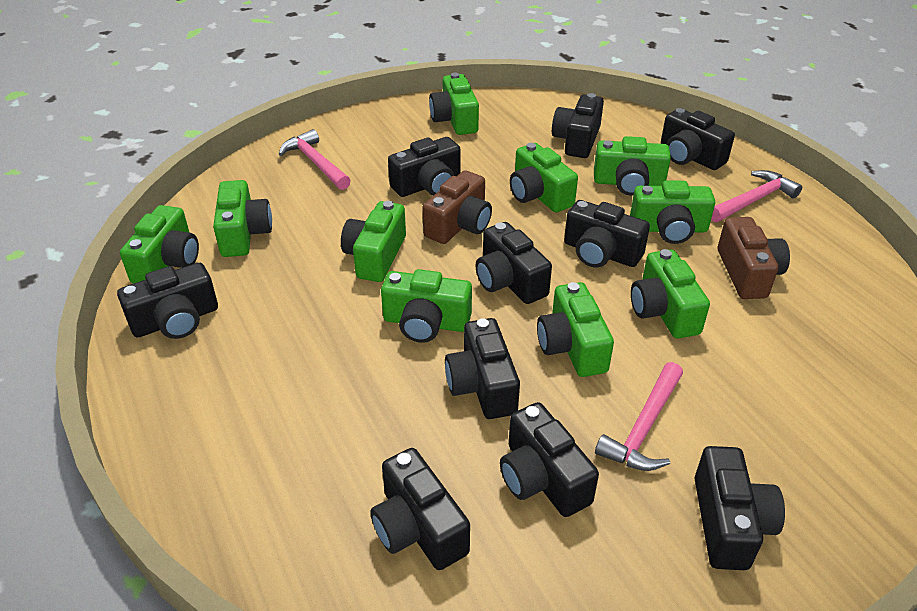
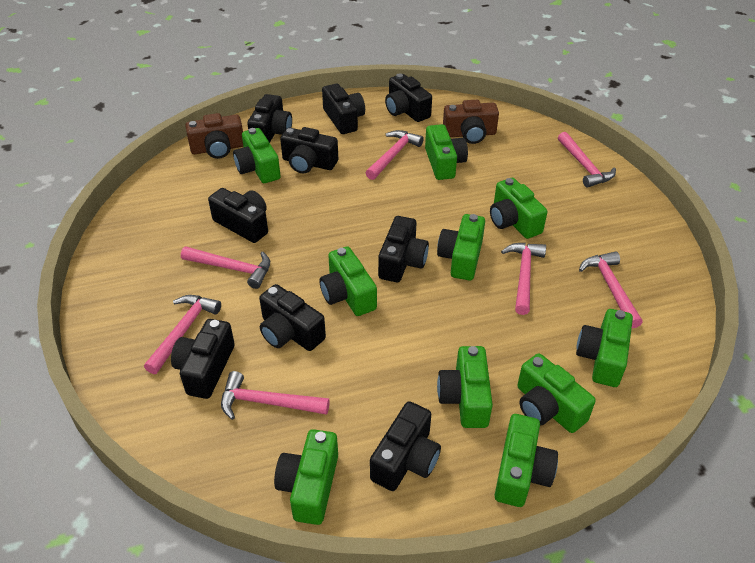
black camera: [117,263,218,339] [370,448,470,570] [388,137,461,197] [445,318,520,419] [475,222,552,304] [500,402,599,517] [552,93,604,158] [564,200,650,267] [661,108,735,170] [694,446,785,570] = 10 -> [171,319,235,399] [208,188,268,243] [247,94,292,143] [259,284,326,351] [280,127,338,174] [322,84,365,134] [370,401,441,491] [378,216,429,282] [385,73,432,122] = 9
pink hammer: [279,129,351,190] [595,362,683,471] [711,170,802,222] = 3 -> [144,295,221,374] [181,246,270,289] [221,371,330,420] [366,130,424,180] [501,243,546,315] [558,132,616,188] [579,251,643,328] = 7

